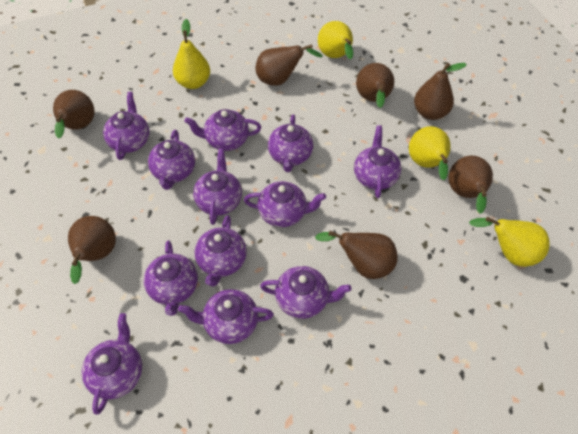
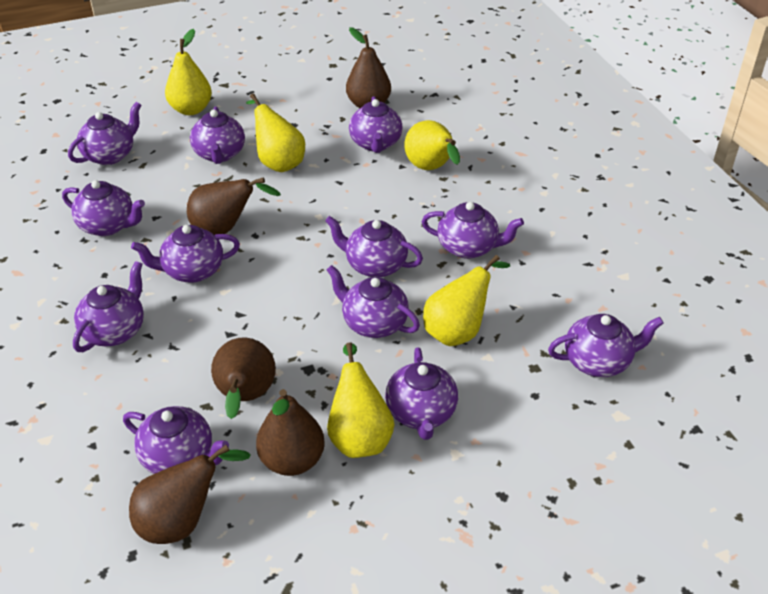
brown pear: [53,90,94,138] [68,216,116,284] [256,44,323,86] [315,231,398,279] [356,63,394,108] [414,63,467,120] [449,156,493,214] = 7 -> [129,445,251,544] [187,177,281,235] [211,338,276,419] [256,389,325,476] [346,27,391,108] = 5
yellow pear: [173,19,210,89] [318,21,353,60] [409,126,451,180] [469,216,550,267] = 4 -> [165,29,212,115] [246,93,305,172] [327,342,395,458] [404,120,460,170] [423,255,511,346] = 5

